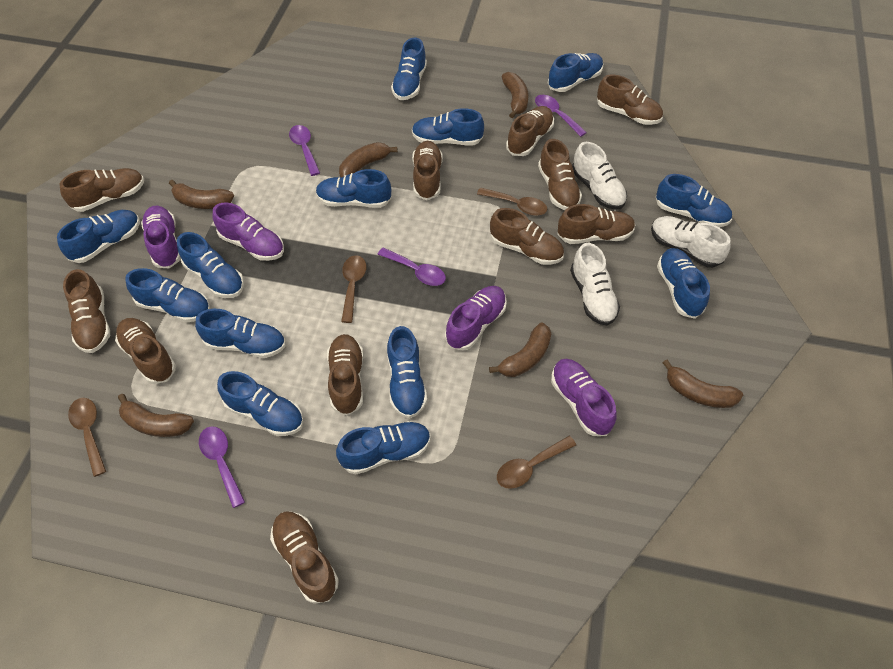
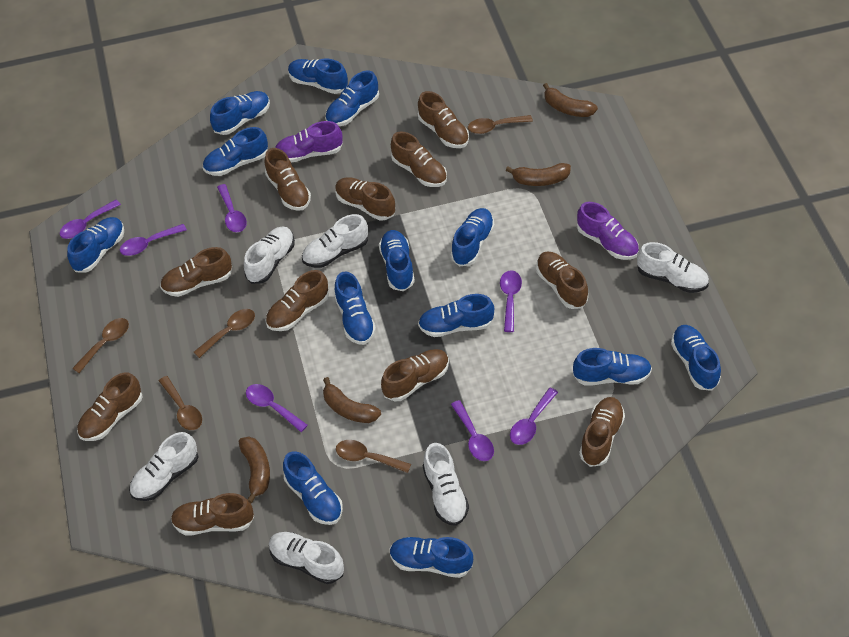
brown banana: [118,394,194,437] [169,180,234,209] [339,142,398,177] [489,323,551,377] [502,72,529,118] [662,360,743,408] = 6 -> [239,437,270,503] [323,377,381,423] [506,163,571,186] [543,83,598,117] = 4
brown spoon: [68,398,106,477] [341,255,366,323] [477,187,547,216] [497,436,576,489] = 4 -> [72,318,129,373] [159,376,202,430] [194,309,255,358] [336,440,411,473] [468,115,533,134] = 5
purple shoe: [141,206,181,268] [213,203,284,261] [445,286,507,351] [551,359,617,436] = 4 -> [275,121,343,163] [577,202,639,260] = 2
purple spoon: [199,426,245,508] [289,125,320,176] [377,248,446,286] [535,95,587,137] = 4 -> [60,200,121,239] [120,224,187,256] [217,184,247,233] [246,384,308,432] [451,400,494,461] [500,270,522,332] [510,388,558,445] = 7
white shoe: [570,243,620,325] [572,142,627,210] [651,216,731,267] = 3 -> [129,432,199,501] [244,226,295,284] [269,532,344,584] [302,214,368,268] [423,443,469,526] [637,242,709,293] = 6

